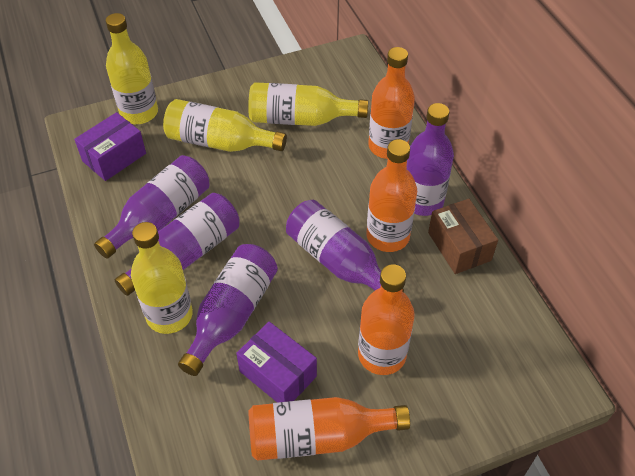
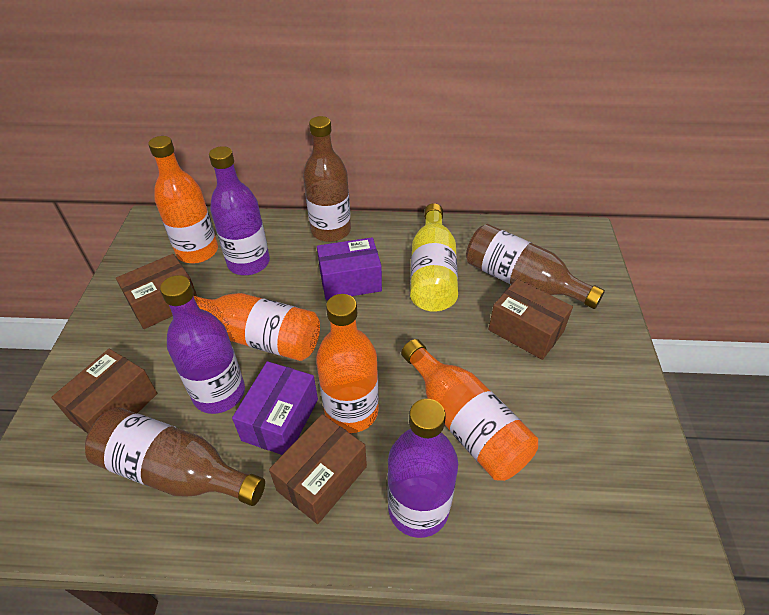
brown bottle: none = 0 -> [85,407,265,506] [303,116,351,242] [466,224,605,309] = 3
brown box: [428,199,498,274] = 1 -> [51,349,157,433] [116,254,197,329] [269,414,367,524] [488,279,573,360] = 4
purple bottle: [94,155,209,259] [115,193,240,296] [178,244,278,376] [286,200,404,292] [407,103,454,216] = 5 -> [160,275,245,414] [209,146,270,275] [387,399,458,538] = 3
yellow bottle: [106,13,158,124] [131,222,193,334] [163,99,287,152] [248,82,368,126] = 4 -> [410,203,458,312] = 1

